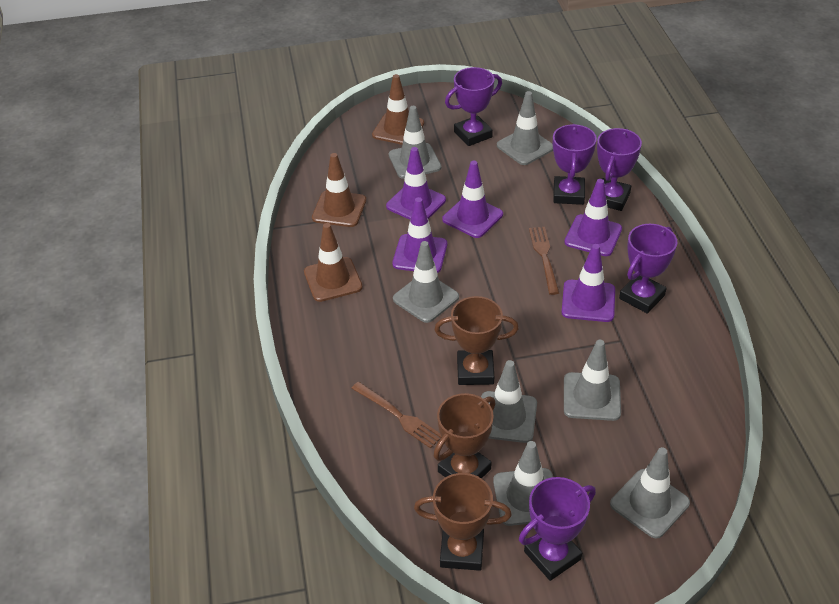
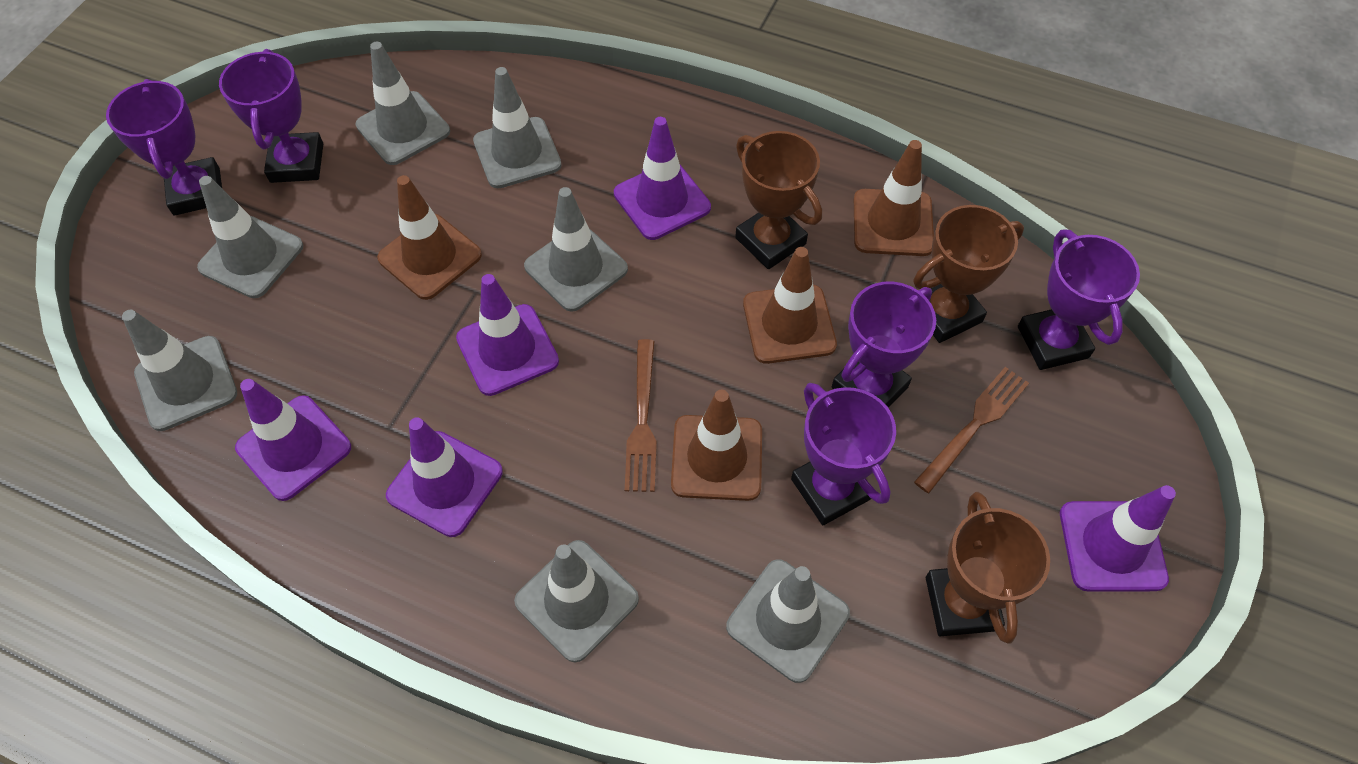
brown traffic cone: [304,223,363,302] [312,153,366,227] [372,74,424,145] = 3 -> [377,175,482,300] [671,390,762,501] [743,247,837,364] [854,140,934,256] = 4

